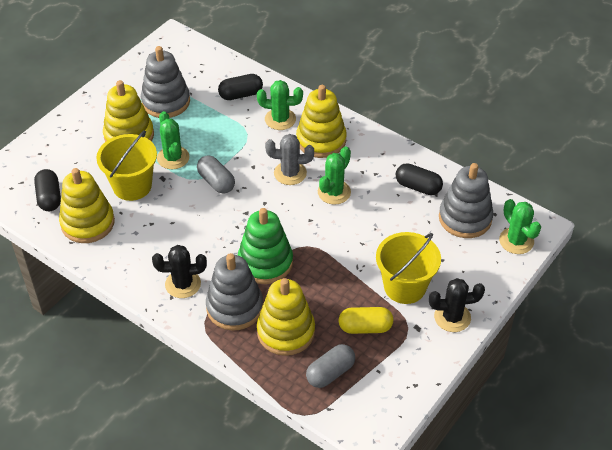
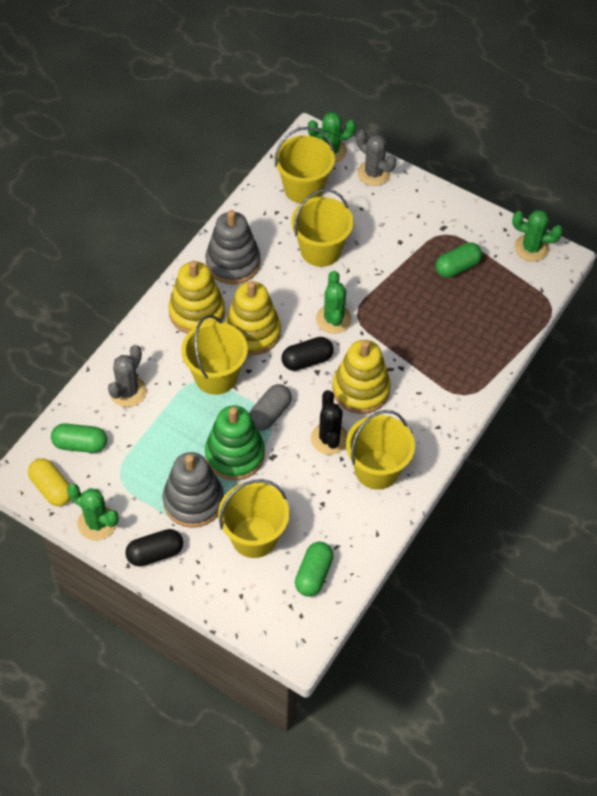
black cactus: [152,245,207,298] [429,278,485,332] = 2 -> [311,390,348,455] = 1
black capsule: [34,169,61,211] [218,74,263,100] [396,163,443,195] = 3 -> [125,529,183,567] [281,337,333,371] = 2
green capsule: none = 0 -> [51,423,107,453] [295,542,333,597] [435,242,482,278] = 3
grey cactus: [265,134,314,185] = 1 -> [108,345,147,407] [356,130,396,186] = 2
grey capsule: [197,155,235,194] [306,344,355,388] = 2 -> [249,384,292,430] = 1
grey stacking toy: [141,46,190,118] [206,253,263,330] [439,163,493,238] = 3 -> [163,452,224,528] [205,210,260,285] = 2
yellow bucket: [96,130,157,201] [376,232,441,304] = 2 -> [181,315,248,395] [218,479,289,558] [275,127,335,203] [291,189,354,267] [346,410,415,490] = 5
yellow stacking toy: [59,168,115,243] [103,80,154,142] [257,278,315,356] [296,85,347,158] = 4 -> [168,261,225,334] [225,281,281,355] [332,340,391,414] = 3

